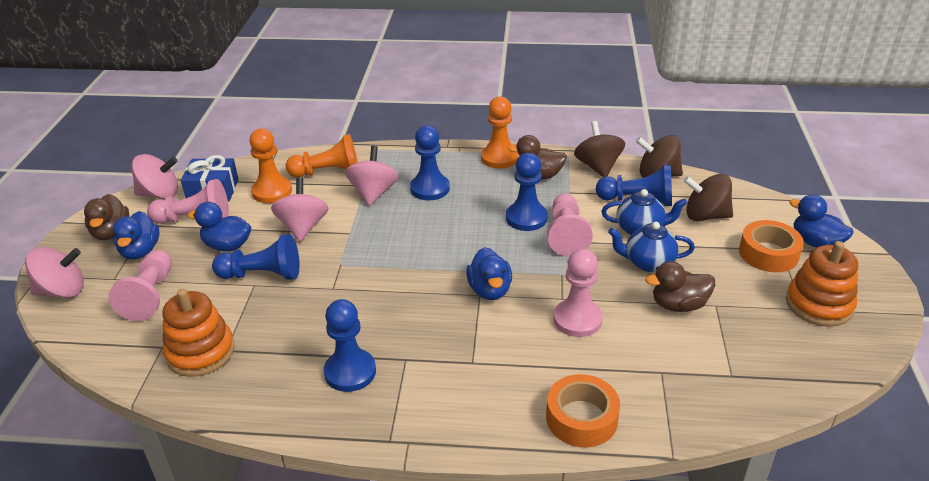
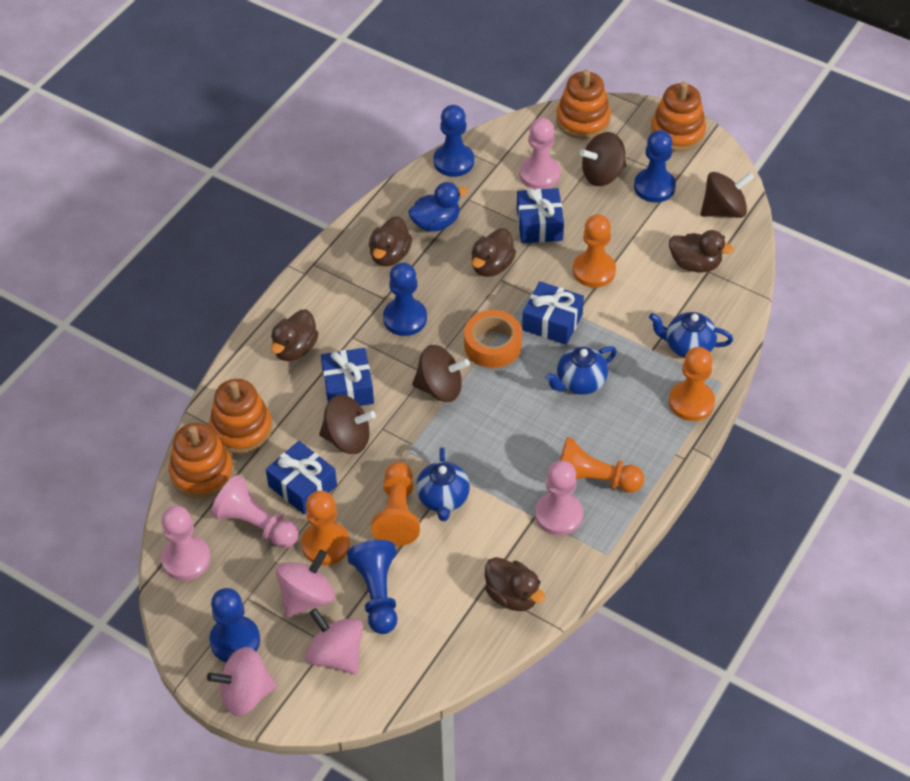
blue duck: [113,211,160,259] [188,202,251,251] [466,247,512,300] [789,194,854,248] = 4 -> [408,182,468,232] = 1
blue gift: [181,155,239,202] = 1 -> [266,441,337,515] [321,348,374,406] [517,188,564,243] [522,281,584,345] = 4
blue teapot: [602,189,687,235] [608,222,695,272] = 2 -> [416,447,470,521] [545,346,617,395] [649,312,733,358] = 3
brown duck: [84,194,129,240] [508,135,567,179] [645,261,715,312] = 3 -> [271,310,319,361] [369,216,412,266] [471,228,516,277] [485,557,545,611] [669,230,734,273] = 5
brown spinning top: [574,121,625,177] [636,135,683,178] [684,174,733,221] = 3 -> [319,395,376,454] [412,345,470,402] [580,132,626,186] [701,172,754,218] = 4
orange pawn: [249,129,292,203] [286,134,358,177] [481,96,518,169] = 3 -> [301,491,350,566] [371,462,420,546] [560,437,644,492] [573,214,616,288] [669,347,715,421] = 5
orange stacking toy: [163,289,235,377] [786,241,858,327] = 2 -> [169,423,233,499] [209,379,272,454] [556,70,611,139] [651,82,706,152] = 4
orange tape: [546,374,620,448] [739,220,804,272] = 2 -> [464,310,522,368] = 1
pink spinning top: [25,247,84,298] [131,154,178,199] [271,177,328,242] [345,146,399,206] = 4 -> [207,647,277,716] [276,550,335,617] [305,608,363,674] = 3

